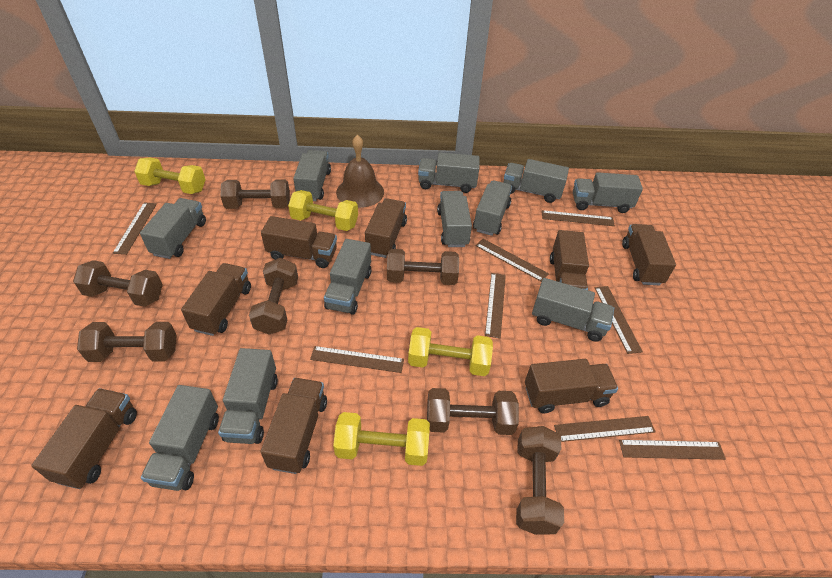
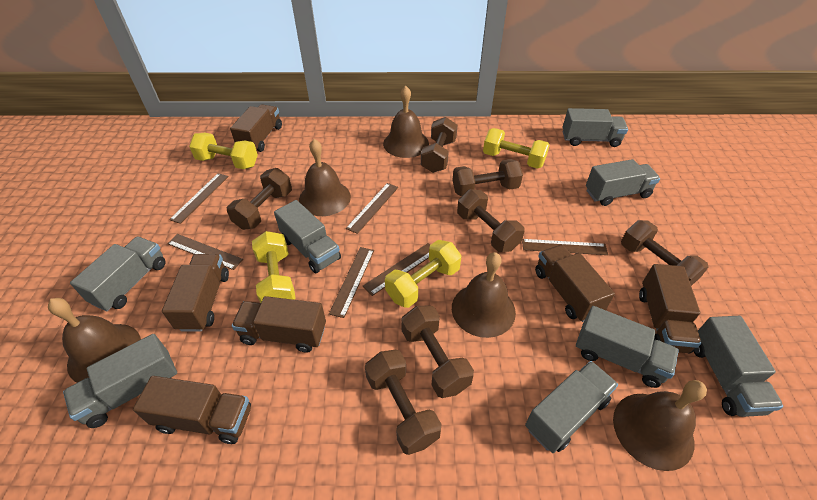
brown bell: [336,135,384,208] = 1 -> [48,298,141,383] [299,139,351,216] [383,86,429,158] [452,252,516,338] [613,380,707,471] = 5
brown ruler: [113,202,157,255] [310,346,404,373] [476,239,549,282] [485,273,506,338] [542,210,615,226] [554,416,656,442] [595,286,643,354] [619,440,726,460] = 8 -> [167,234,243,270] [169,173,229,224] [329,247,374,318] [346,183,398,234] [363,243,430,296] [522,239,608,255] = 6
brown truck: [31,388,137,489] [181,263,251,336] [261,216,337,268] [261,378,327,474] [365,198,407,258] [525,359,618,413] [550,230,589,290] [622,224,676,285] = 8 -> [133,376,251,444] [162,254,229,332] [230,104,282,152] [232,296,326,353] [535,245,615,322] [639,264,701,353] = 6
grey truck: [140,198,206,259] [141,385,219,491] [218,348,278,444] [293,150,331,201] [324,239,371,315] [418,152,480,193] [437,191,472,247] [473,180,512,236] [503,159,569,203] [532,278,614,342] [573,172,643,213] = 11 -> [63,334,177,428] [70,236,166,311] [274,200,341,273] [525,361,618,453] [563,108,628,147] [576,306,679,388] [586,159,660,206] [694,316,783,417] = 8

